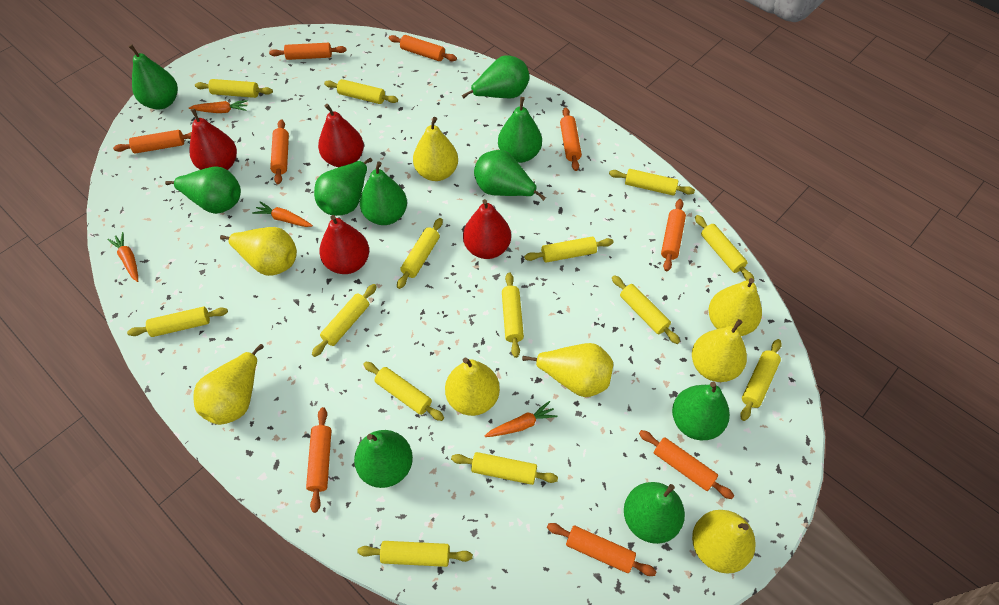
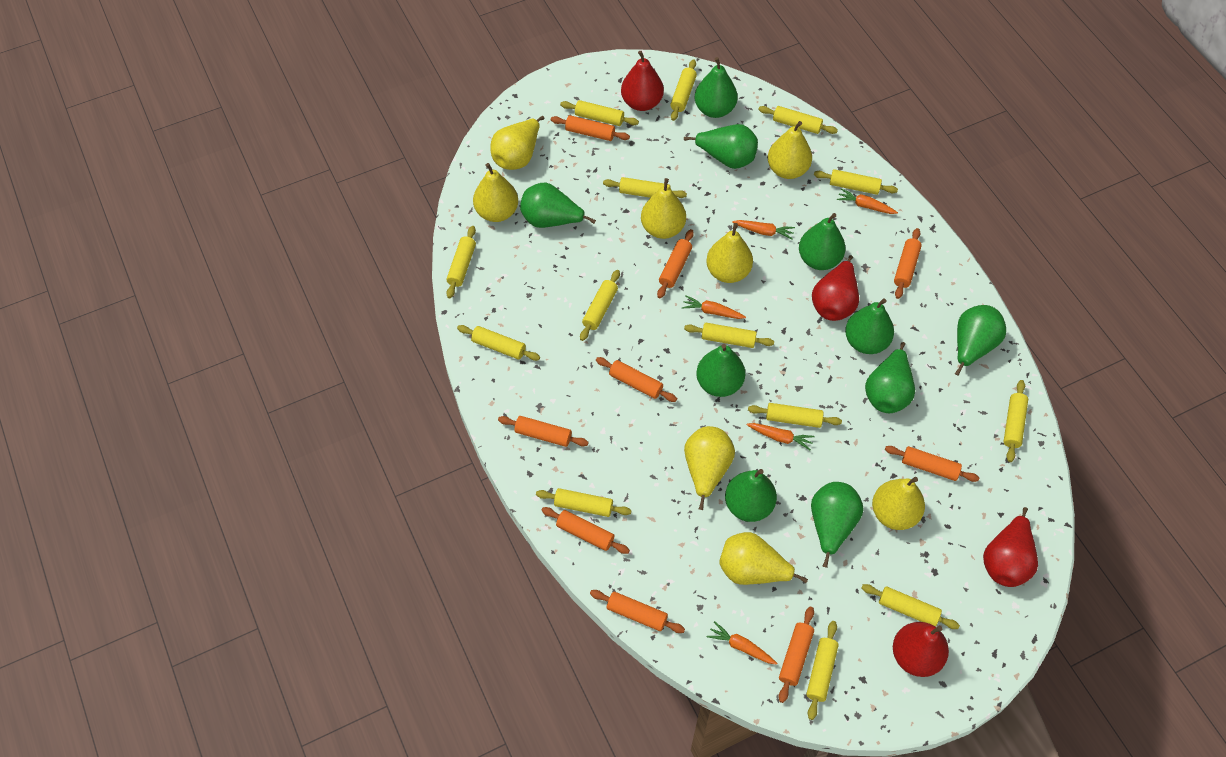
orange carrot: [107,232,138,282] [189,100,248,113] [252,202,313,227] [485,401,558,437] = 4 -> [682,295,746,319] [707,621,778,665] [732,220,795,239] [746,423,815,451] [837,188,898,214] = 5

